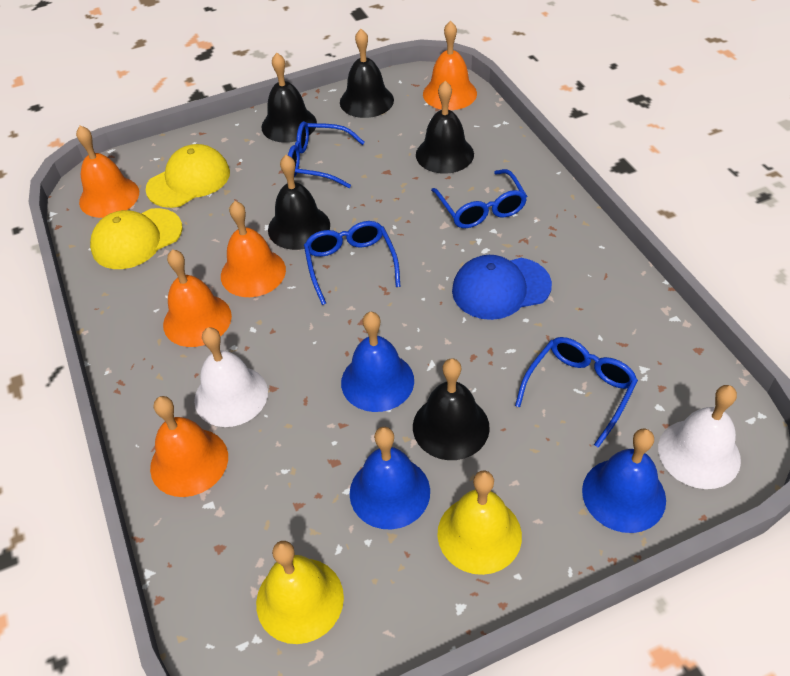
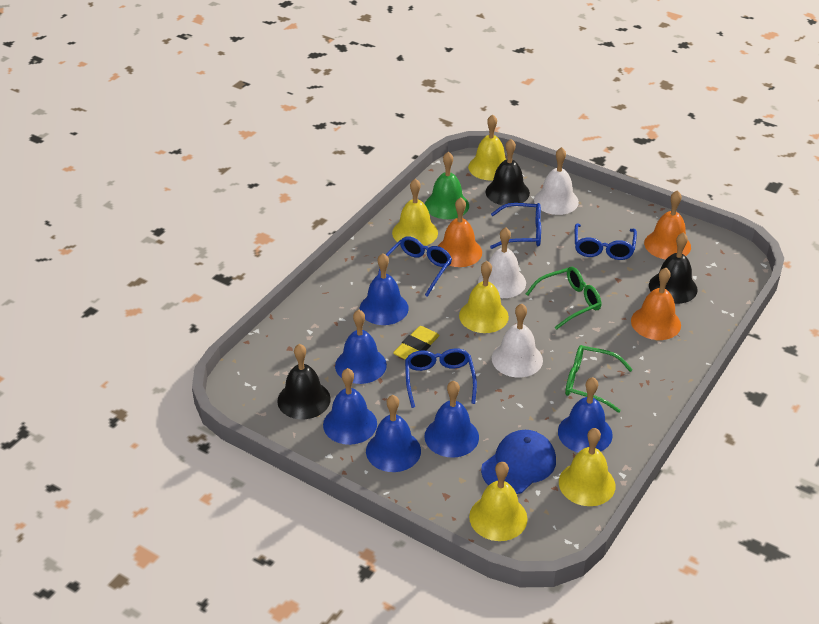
black bell: [261,53,317,143] [268,155,330,250] [340,29,394,118] [413,358,490,460] [416,81,474,174] = 5 -> [277,344,331,419] [486,139,530,205] [649,232,698,304] = 3
blue bell: [341,312,414,412] [350,427,430,529] [582,429,666,533] = 3 -> [323,368,377,445] [335,310,387,384] [360,253,409,325] [366,395,421,472] [424,381,479,458] [558,377,613,453] = 6
green bell: none = 0 -> [425,152,469,219] = 1
green glasses: none = 0 -> [526,267,601,330] [565,345,633,413] = 2
orange bell: [76,126,139,218] [150,396,228,497] [163,249,232,347] [221,201,286,297] [423,21,477,110] = 5 -> [438,198,482,267] [631,268,681,340] [644,190,691,260] = 3
white bell: [194,327,268,427] [658,385,741,489] = 2 -> [478,227,526,298] [492,303,543,378] [534,147,579,215] = 3
yellow bell: [256,541,344,644] [437,471,522,575] = 2 -> [392,178,438,246] [459,261,509,333] [468,114,506,180] [469,462,528,541] [559,428,615,506] = 5
yellow cap: [90,208,183,269] [146,144,230,208] = 2 -> none = 0
yellow eraser: none = 0 -> [393,326,440,359] = 1

